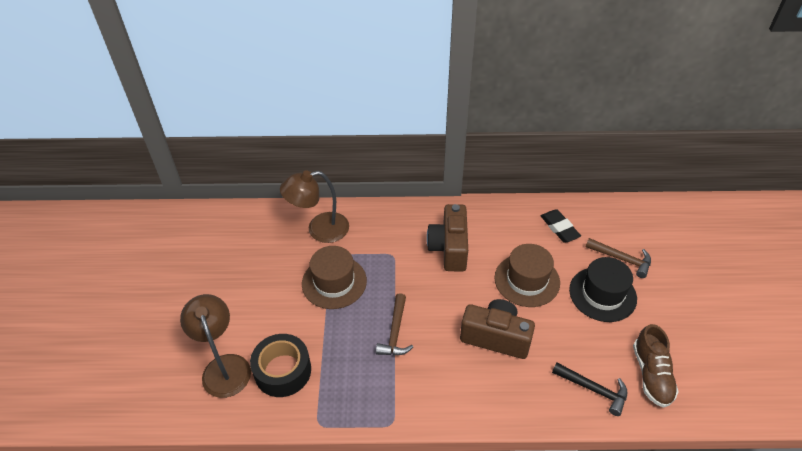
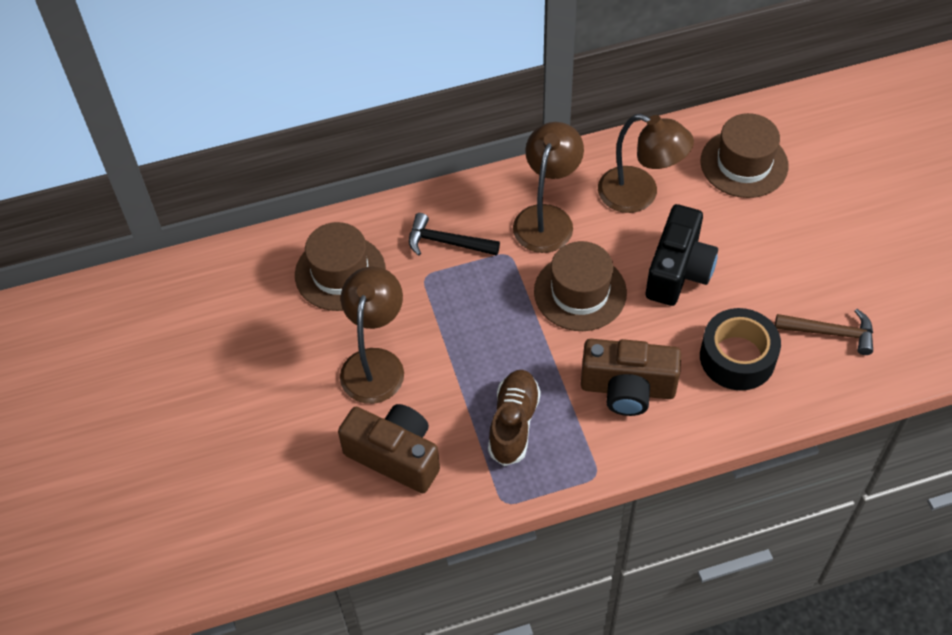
black camera: none = 0 -> [646,204,718,306] = 1
black eraser: [541,209,581,243] = 1 -> none = 0
black hat: [569,257,637,322] = 1 -> none = 0
brown hammer: [376,293,413,355] [586,238,651,278] = 2 -> [775,309,873,355] = 1
brown hat: [302,246,367,309] [495,244,560,307] = 2 -> [295,222,386,311] [534,241,627,331] [700,113,789,198] = 3
brown lamp: [180,294,251,398] [280,170,349,243] = 2 -> [340,267,404,404] [513,122,584,253] [598,114,694,213] = 3

